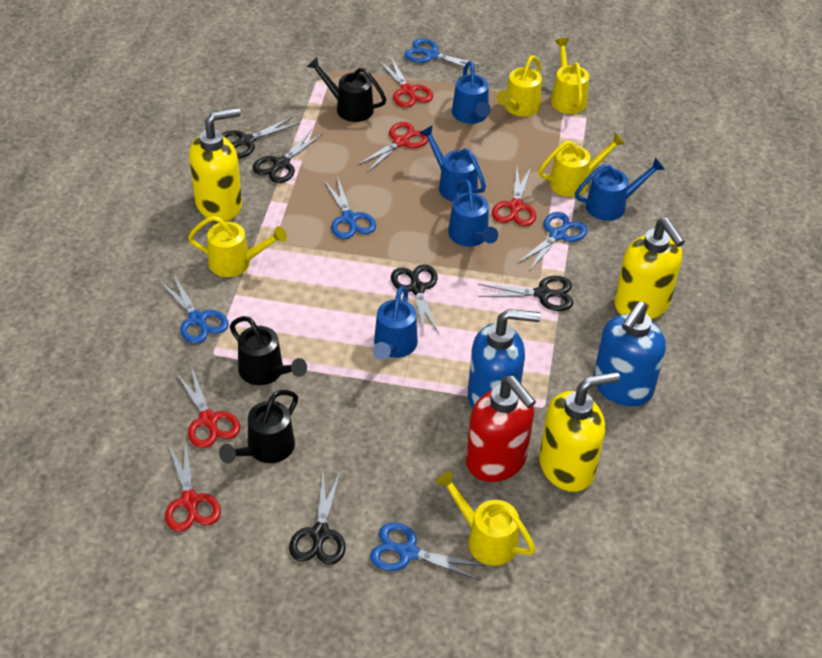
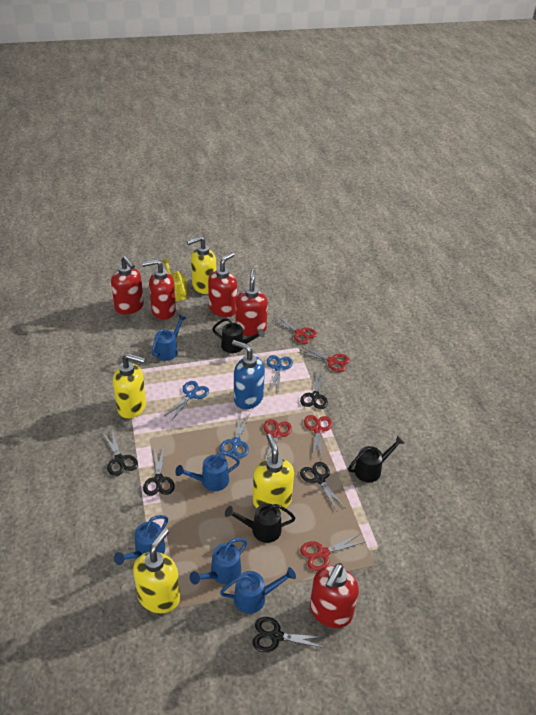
blue scissors: [159,275,229,344] [324,178,376,239] [370,522,485,580] [405,38,484,72] [517,212,588,271] = 5 -> [164,381,209,420] [219,415,249,458] [267,355,293,392] = 3
blue soap dispenser: [468,309,541,409] [593,301,666,406] = 2 -> [232,340,265,409] = 1
red soap dispenser: [466,376,536,482] = 1 -> [111,256,144,314] [142,259,176,320] [208,252,237,317] [235,269,268,336] [310,563,359,628] = 5
yellow soap dispenser: [189,108,242,221] [539,372,620,492] [614,218,685,319] = 3 -> [113,353,146,419] [133,528,180,613] [187,236,216,294] [253,434,294,512] = 4
yellow watering can: [188,216,287,277] [436,471,535,566] [497,55,542,116] [539,132,625,197] [551,38,589,114] = 5 -> [162,259,188,301] = 1

